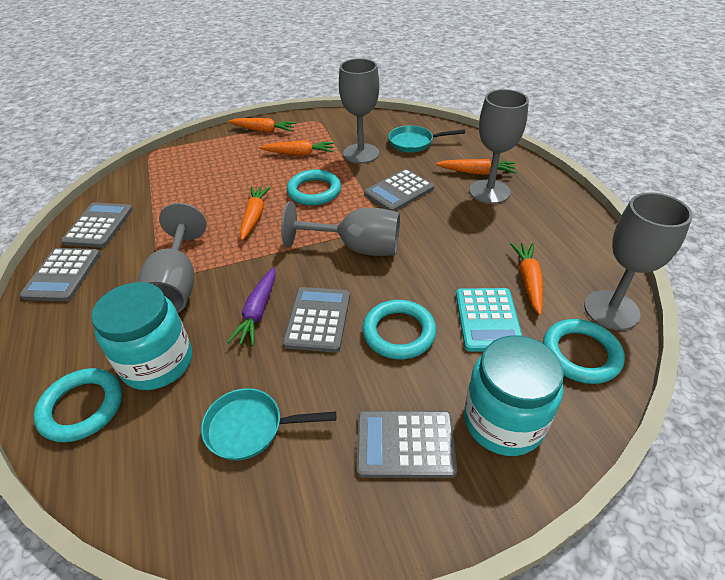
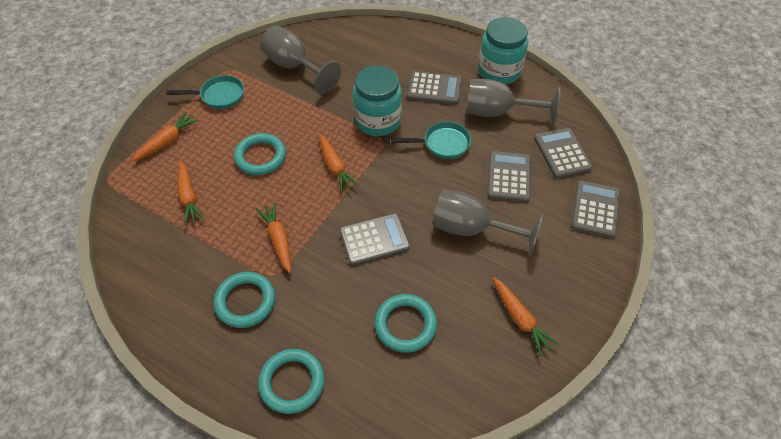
grey goblet: [137,203,207,313] [281,201,400,256] [339,59,379,164] [469,89,529,204] [584,192,693,330] = 5 -> [260,25,341,94] [432,189,543,257] [466,79,561,124] = 3
purple carrot: [228,267,276,346] = 1 -> none = 0
turquoise calculator: [456,288,522,352] = 1 -> none = 0

